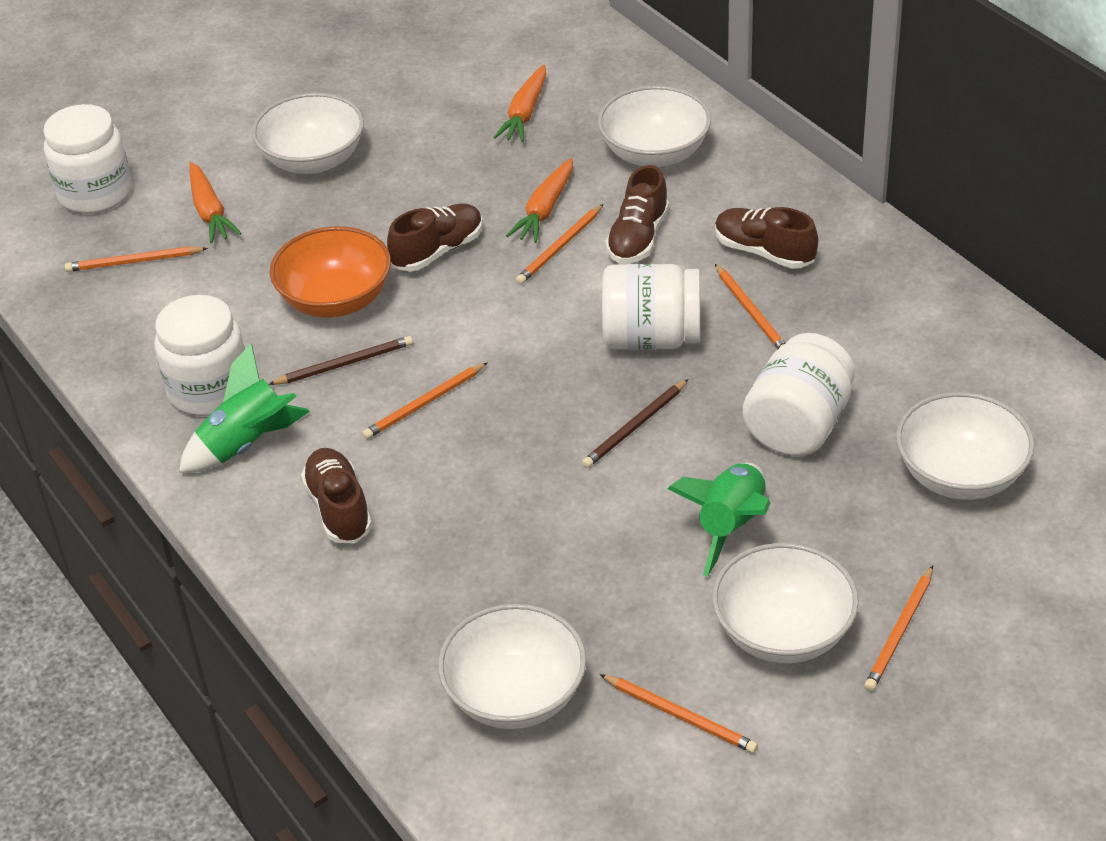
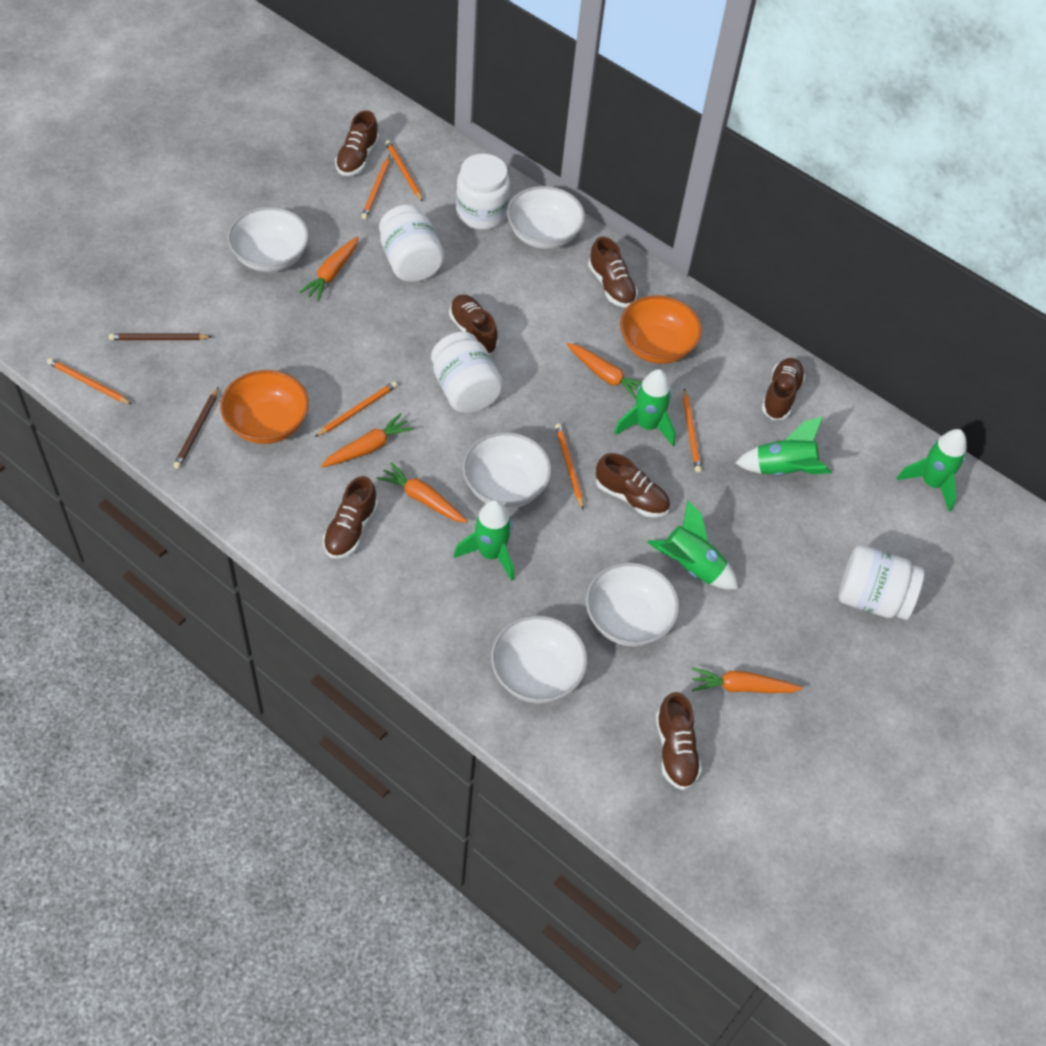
brown shoe: [301,448,372,543] [387,203,483,271] [605,165,669,264] [715,207,818,269] = 4 -> [323,476,378,559] [335,110,379,176] [449,295,498,355] [588,237,638,307] [596,453,670,518] [656,692,702,790] [762,358,805,420] = 7
green rocket: [179,343,310,473] [668,463,771,577] = 2 -> [454,500,514,581] [614,369,676,446] [647,500,738,590] [736,416,832,476] [897,429,967,511] = 5
orange bowl: [270,226,391,318] = 1 -> [220,370,309,444] [620,295,702,364] = 2
orange carrot: [189,162,242,243] [493,65,546,142] [506,158,573,243] = 3 -> [299,236,359,301] [321,413,414,467] [376,462,468,523] [566,343,642,400] [692,667,803,693] = 5

